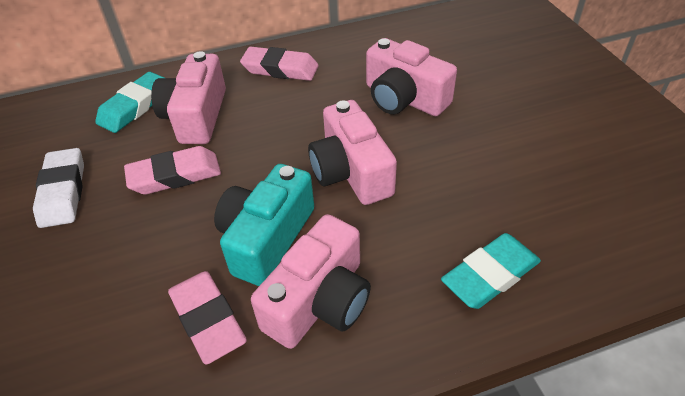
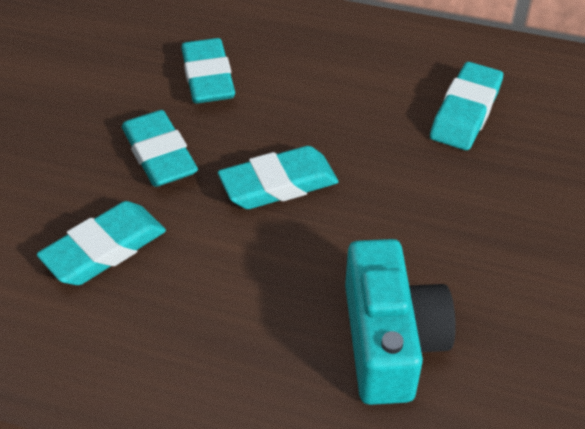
pink camera: [151,51,226,144] [251,214,371,349] [308,100,397,205] [366,38,457,116] = 4 -> none = 0
pink eraser: [124,146,221,195] [168,271,247,365] [240,46,319,81] = 3 -> none = 0
turquoise eraser: [95,72,165,133] [441,233,541,309] = 2 -> [37,201,166,285] [122,110,198,187] [182,38,235,103] [218,146,338,209] [430,62,503,150] = 5
white eraser: [33,148,84,228] = 1 -> none = 0

